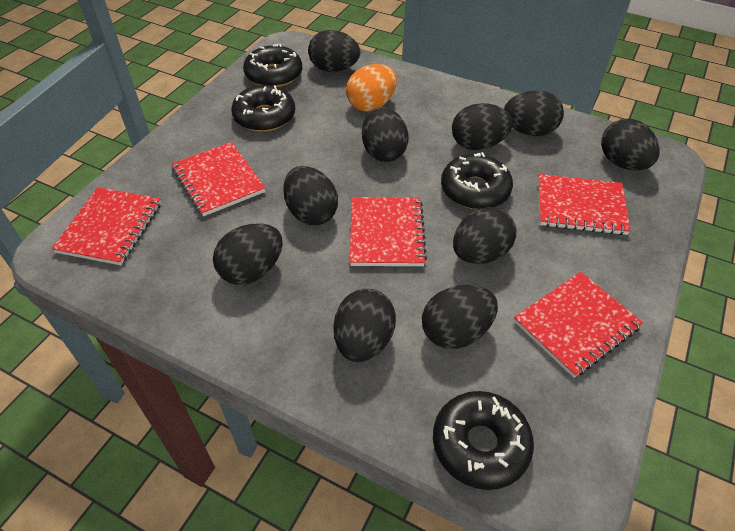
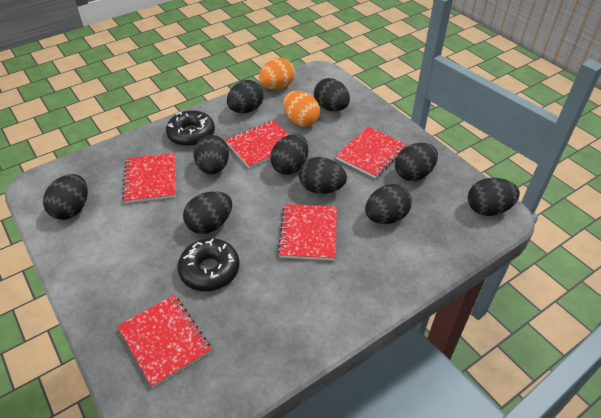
black donut: [231,85,295,132] [243,44,302,87] [433,391,534,490] [441,152,513,209] = 4 -> [166,110,215,147] [177,238,239,291] = 2
orange egg: [346,64,397,111] = 1 -> [259,58,295,89] [284,91,320,127] = 2

